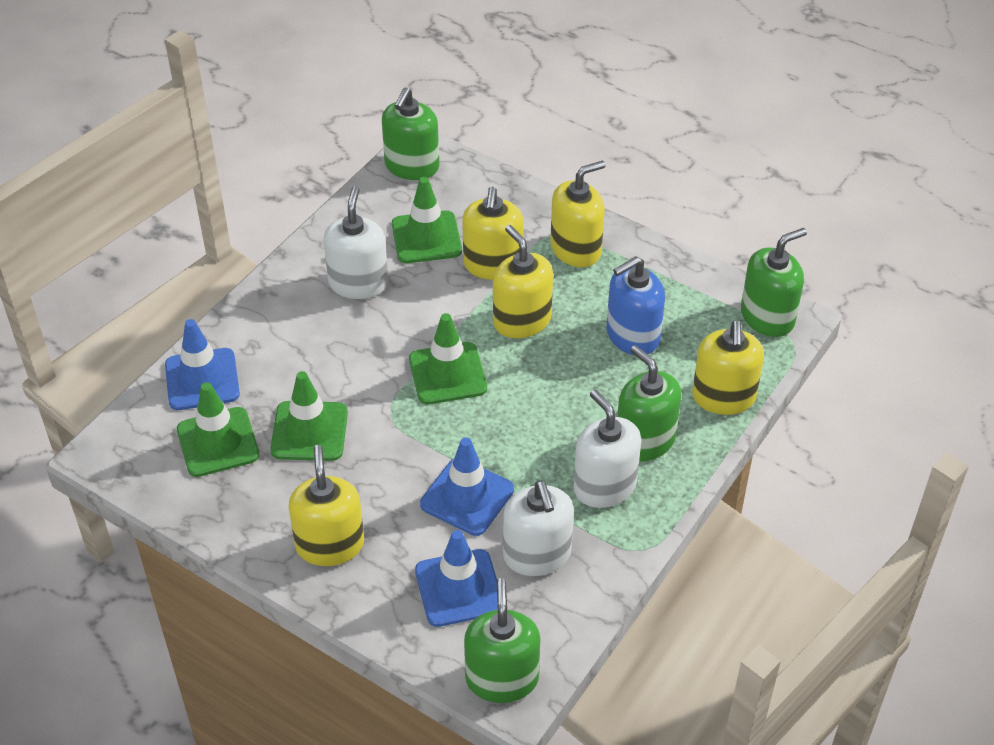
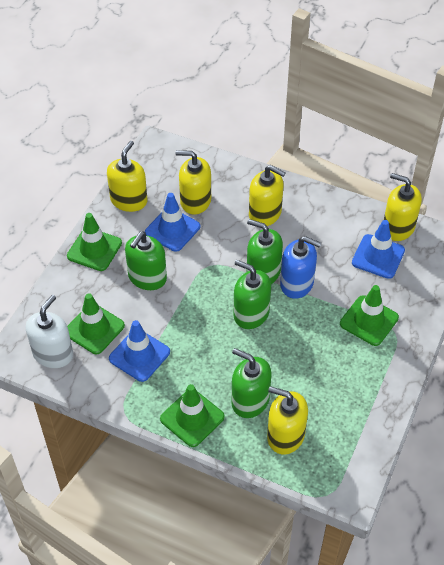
white soap dispenser: [324,186,388,299] [503,480,574,576] [573,390,641,508] = 3 -> [26,295,73,368] = 1

